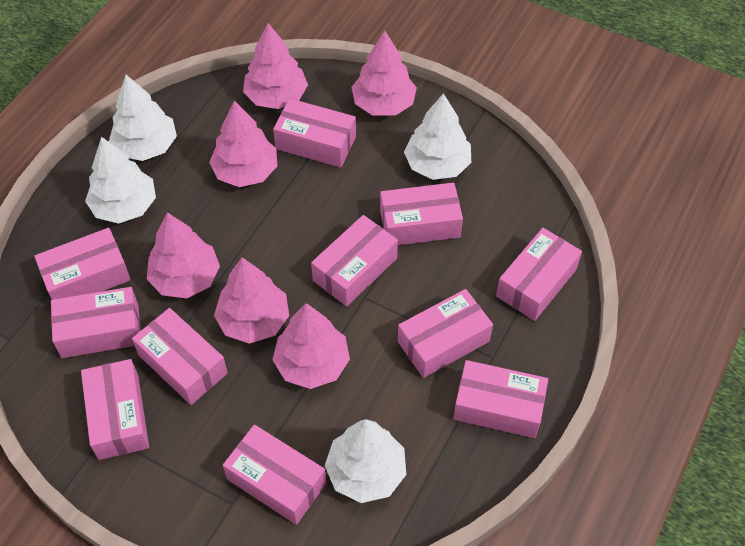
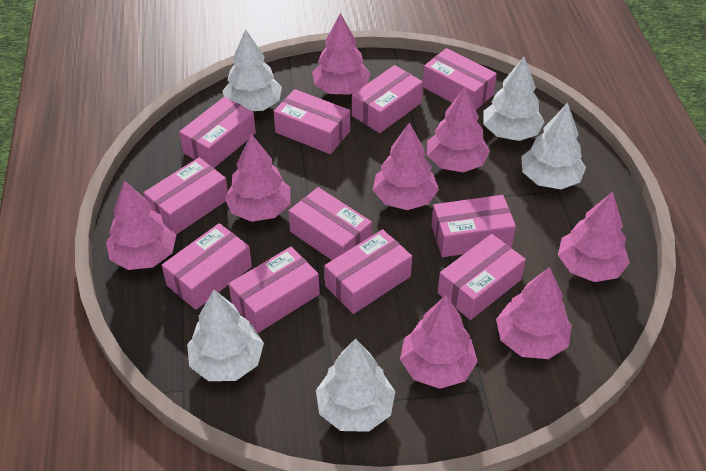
pink tree: [147,212,220,298] [209,100,277,187] [214,257,289,344] [243,23,308,109] [273,303,350,389] [351,31,417,116] = 6 -> [106,180,176,270] [225,134,290,222] [312,13,371,95] [373,122,439,210] [400,295,478,389] [427,87,490,172] [496,267,572,359] [558,192,630,282] = 8
white tree: [85,137,156,224] [109,75,177,161] [325,419,406,503] [404,93,471,180] = 4 -> [187,290,264,381] [222,29,282,111] [316,339,395,432] [483,57,545,141] [521,103,586,189] = 5

